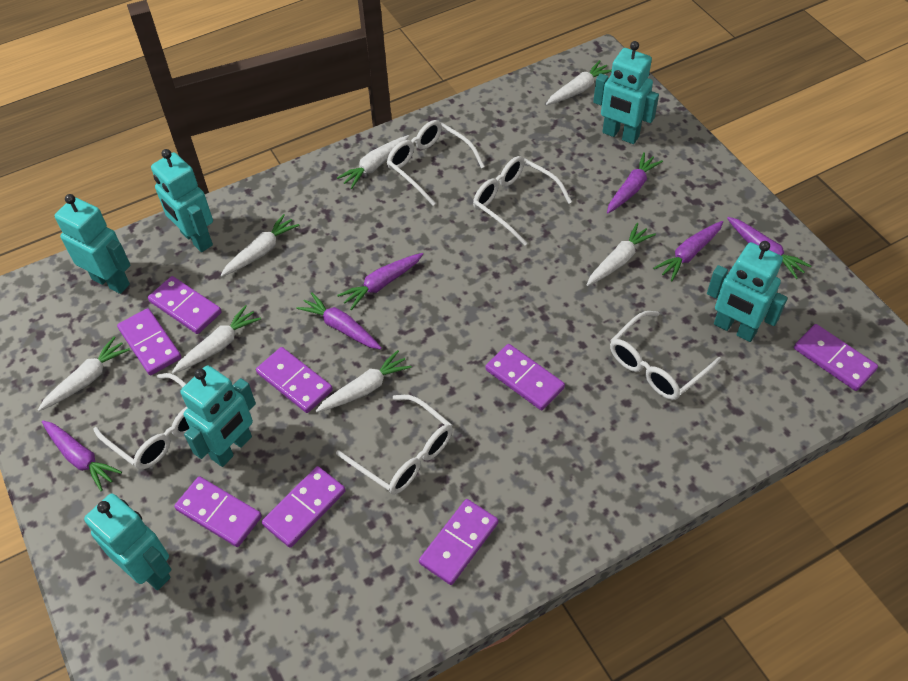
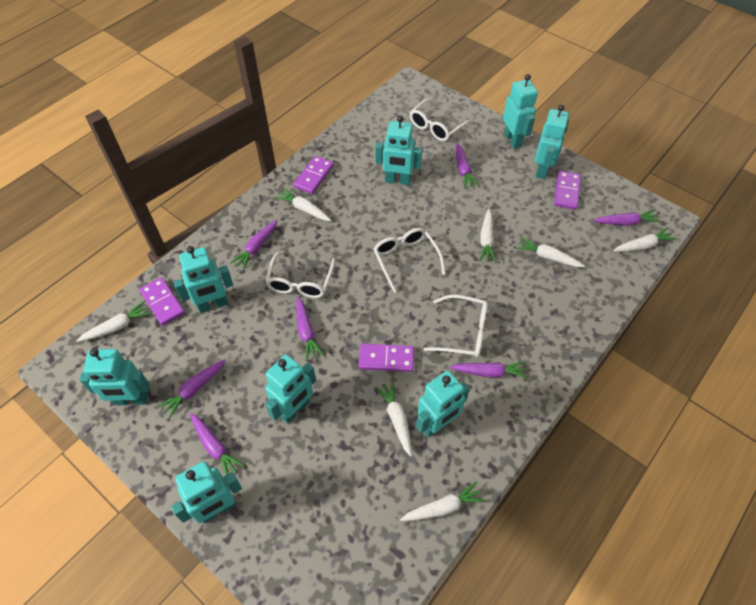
purple carrot: [42,420,122,491] [296,292,382,349] [337,253,423,310] [607,152,663,214] [653,221,723,281] [727,217,811,279] = 6 -> [157,359,226,419] [190,413,245,475] [230,220,278,270] [296,297,324,361] [449,361,528,378] [456,143,479,188] [593,210,661,226] = 7
purple domino: [117,308,182,375] [148,276,222,334] [174,476,262,547] [256,347,333,413] [262,466,346,548] [419,499,499,585] [485,344,565,410] [794,324,878,391] = 8 -> [139,277,185,326] [293,156,334,194] [359,343,414,372] [554,171,581,210] = 4
turquoise robot: [54,194,131,294] [84,493,171,590] [151,149,213,252] [180,365,256,467] [593,41,659,144] [707,241,788,342] = 6 -> [80,348,150,405] [171,462,242,524] [174,246,233,313] [265,355,316,424] [375,115,422,185] [416,371,470,437] [503,74,538,149] [535,104,569,179] = 8
white glasses: [93,373,189,470] [336,395,453,495] [387,120,485,205] [473,156,572,246] [610,311,722,400] = 5 -> [265,250,335,298] [373,228,446,293] [410,99,472,141] [423,295,488,357] = 4

